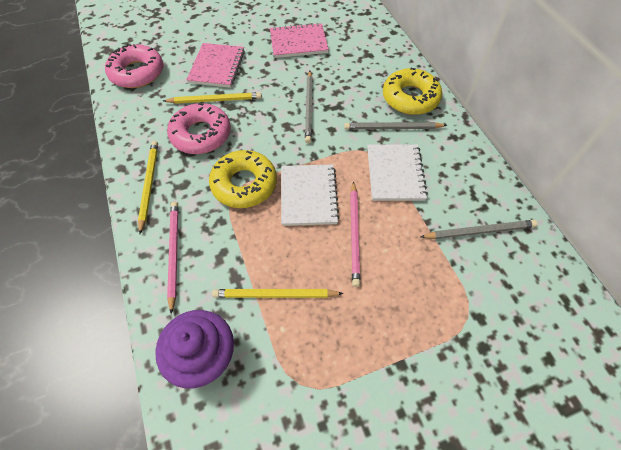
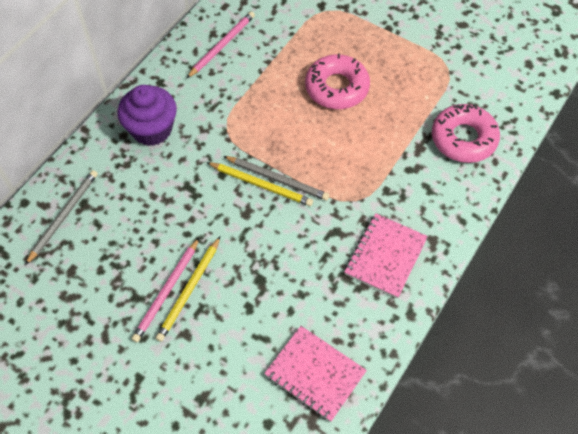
grey pencil: [305,71,313,143] [344,122,447,130] [420,220,538,239] = 3 -> [25,170,98,265] [223,156,329,201] = 2
white notebook: [281,164,340,226] [367,144,428,201] = 2 -> none = 0
yellow donut: [209,150,277,208] [383,68,442,115] = 2 -> none = 0
yellow pencil: [138,141,158,234] [163,92,262,104] [212,289,344,298] = 3 -> [156,237,220,342] [207,162,313,206] = 2

